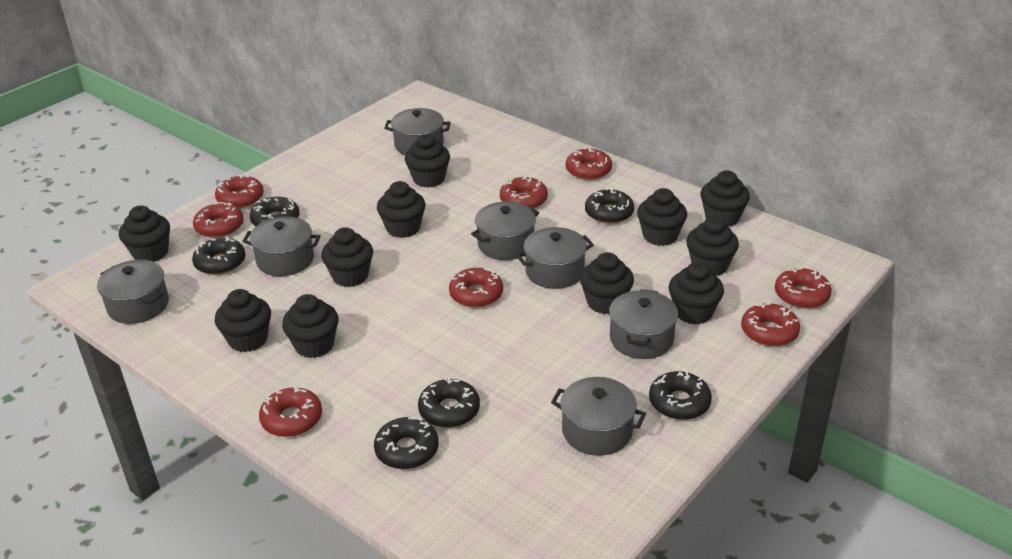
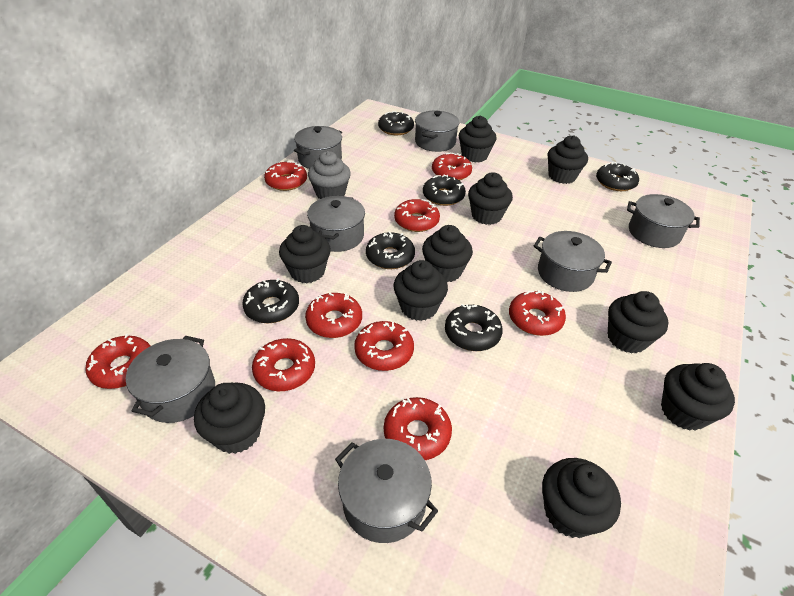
black cupcake: [119,205,170,262] [215,289,271,352] [282,294,339,358] [321,227,373,287] [377,181,426,238] [405,134,450,188] [580,252,634,314] [637,188,687,246] [669,262,724,324] [686,217,739,276] [700,171,750,227] = 11 -> [194,383,265,454] [279,225,331,283] [393,260,448,321] [422,225,473,282] [459,116,497,163] [468,172,513,225] [542,458,621,538] [548,135,588,184] [608,291,669,354] [661,363,735,431] = 10
grey cupcake: none = 0 -> [308,151,351,199] = 1
red donut: [193,202,244,238] [215,174,264,208] [259,385,322,437] [449,268,503,308] [500,176,548,208] [566,147,612,180] [741,303,800,346] [775,268,832,309] = 8 -> [85,334,151,389] [252,338,315,391] [264,161,307,191] [305,293,362,338] [354,321,414,371] [384,397,452,460] [394,199,440,232] [432,152,472,181] [509,290,566,336] = 9

